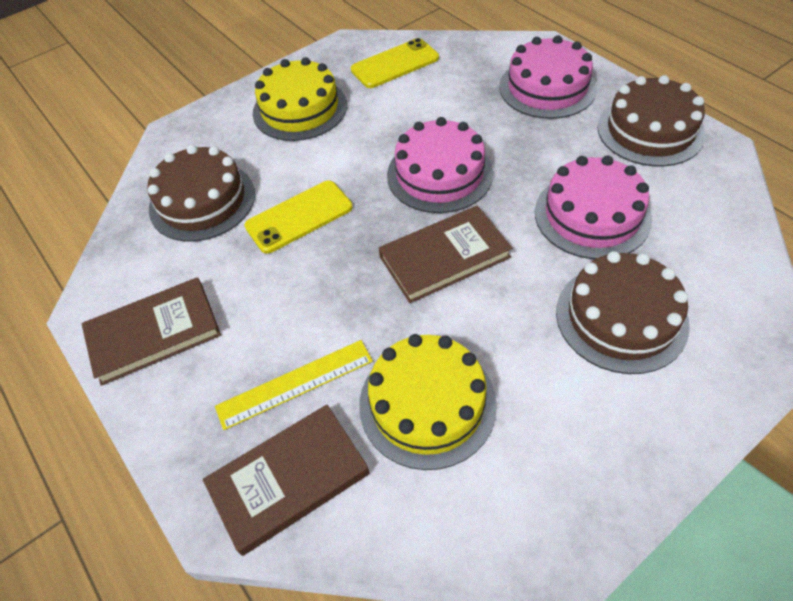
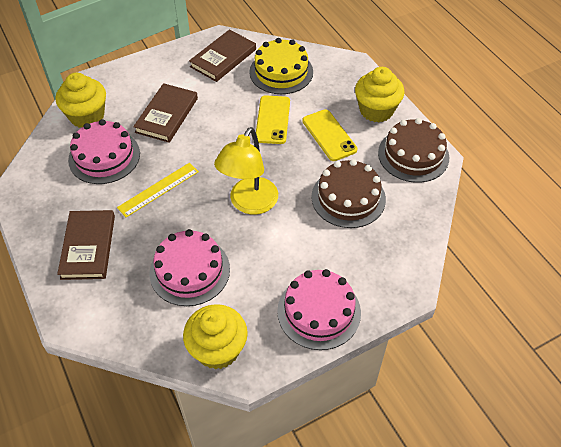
brown cake: [147,145,255,242] [556,251,690,374] [597,75,705,167] = 3 -> [311,159,386,228] [378,118,449,183] = 2
yellow cake: [253,57,347,141] [359,334,497,470] = 2 -> [249,38,313,94] = 1
yellow cupcake: none = 0 -> [56,73,106,128] [183,304,248,370] [355,67,404,122] = 3
yellow lamp: none = 0 -> [214,127,278,215] = 1

